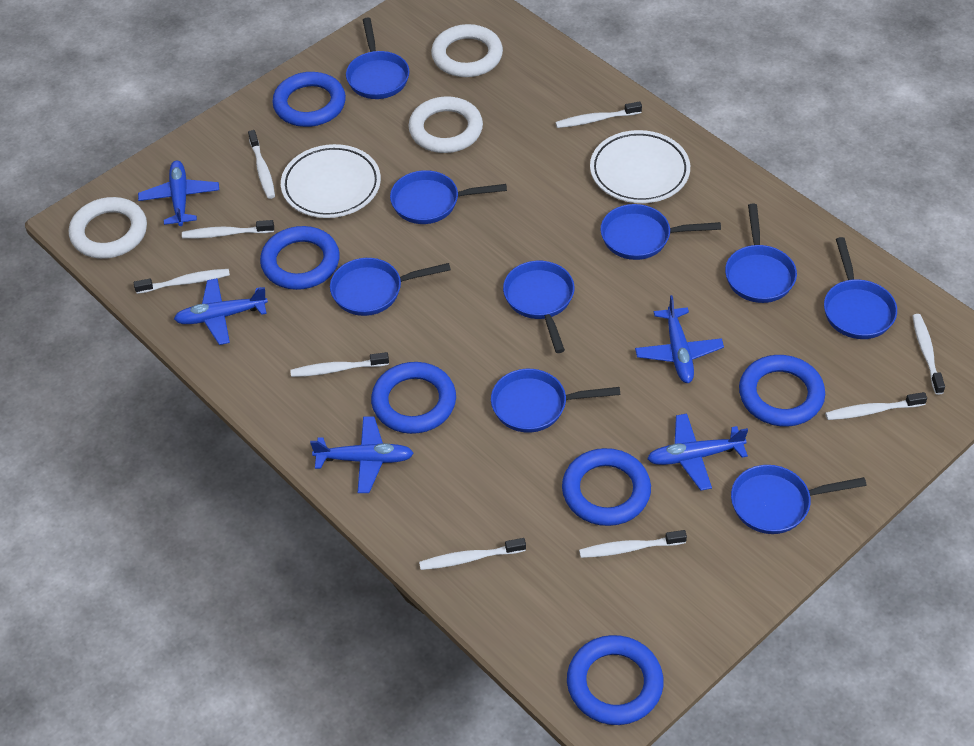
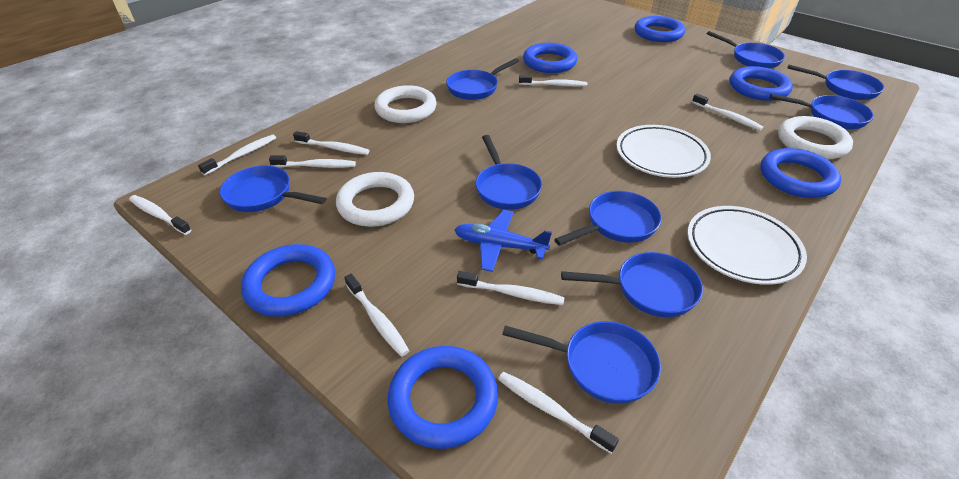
blue plane: [138,161,219,226] [174,278,268,345] [310,417,414,493] [635,295,724,383] [647,414,748,491] = 5 -> [454,210,552,272] = 1

